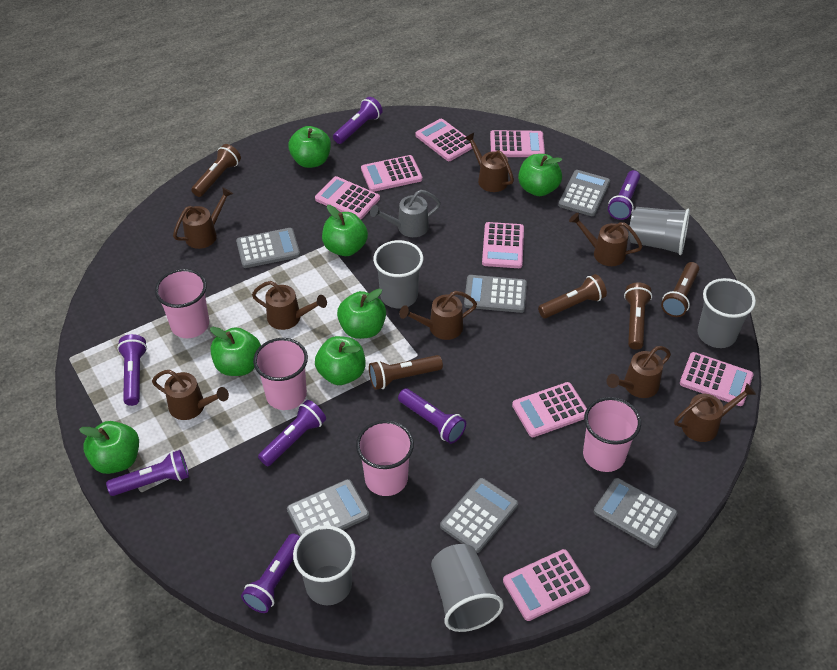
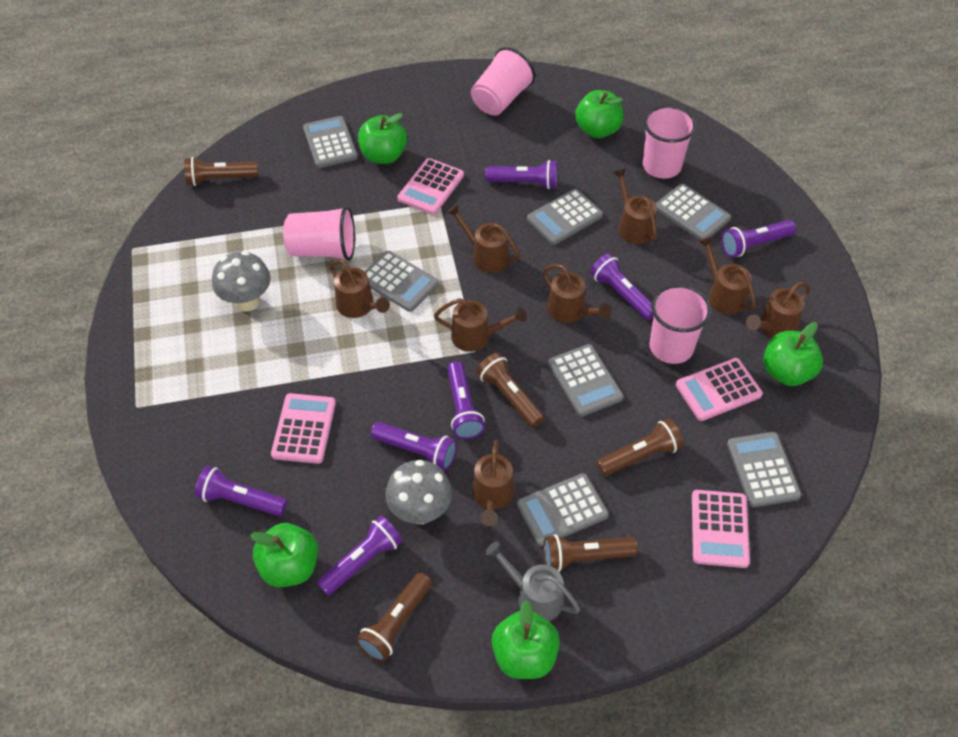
green apple: [79,421,139,474] [210,327,261,376] [288,126,331,168] [315,336,365,385] [322,205,368,256] [337,289,386,339] [518,154,563,196] = 7 -> [250,523,318,587] [358,113,407,164] [491,600,560,679] [575,90,624,138] [763,322,823,386] = 5
grey calculator: [236,228,300,268] [287,479,369,537] [440,478,518,553] [464,275,527,313] [558,170,610,216] [594,478,677,548] = 6 -> [303,116,358,168] [365,251,439,312] [517,473,609,546] [527,189,603,245] [548,344,624,416] [656,184,731,240] [727,432,801,507] = 7
grey cup: [293,525,356,605] [373,240,423,308] [431,544,504,632] [628,207,690,255] [697,278,756,348] = 5 -> none = 0
grey mushroom: none = 0 -> [212,251,271,312] [385,460,452,524] = 2
pink calculator: [315,176,380,220] [361,155,422,192] [415,119,473,161] [482,222,524,268] [490,130,545,157] [503,549,590,621] [512,382,587,437] [680,352,753,406] = 8 -> [271,393,336,464] [397,158,464,215] [676,358,763,421] [692,490,750,568] = 4

